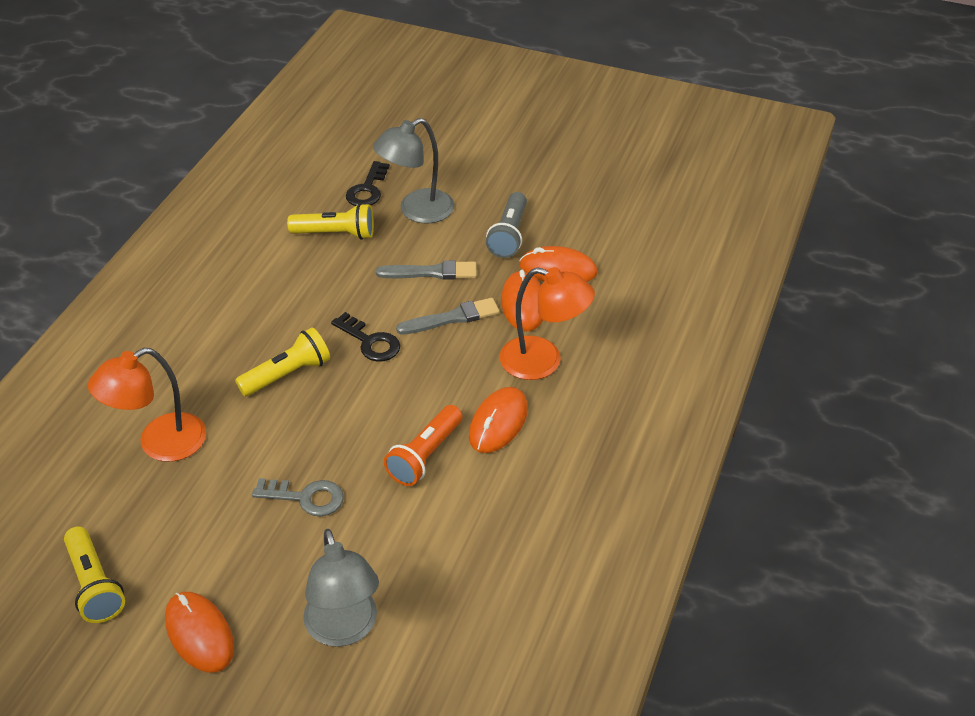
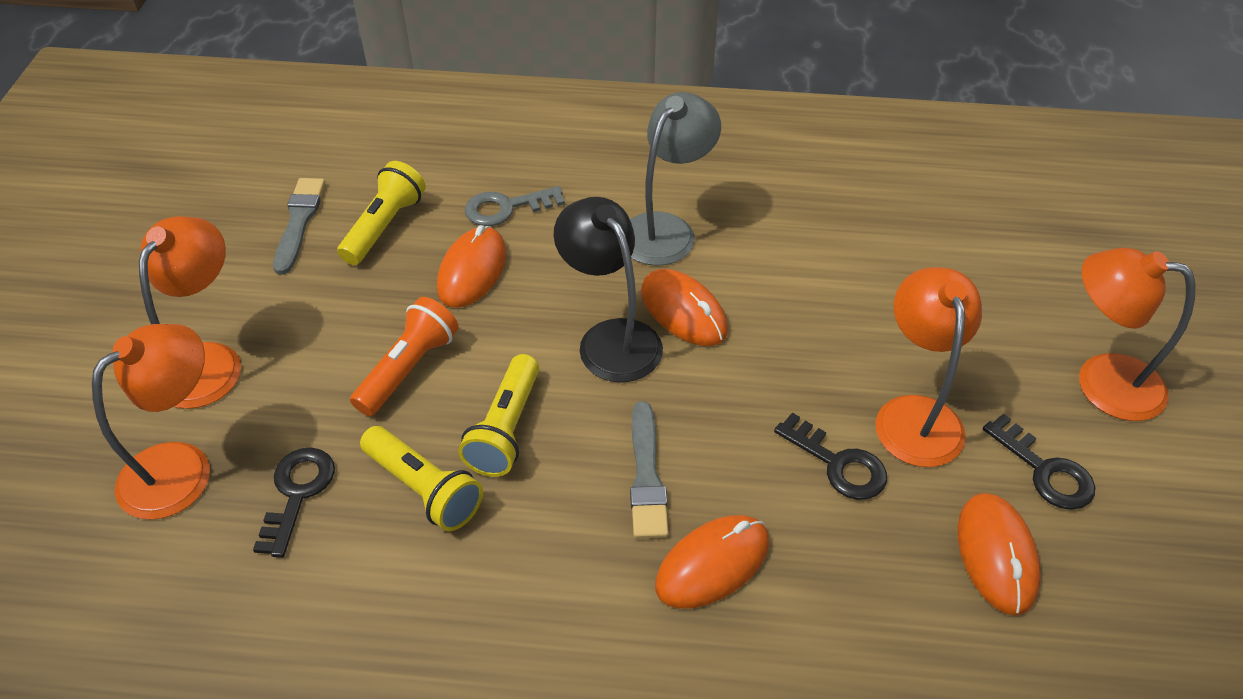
black key: [331,312,400,362] [346,161,390,206] = 2 -> [253,447,335,558] [774,413,887,500] [983,413,1095,510] = 3
black lamp: none = 0 -> [554,197,663,383] = 1
grey flashlight: [486,192,527,258] = 1 -> none = 0
grey lamp: [303,529,379,647] [373,118,454,223] = 2 -> [630,92,721,266] = 1
orange lamp: [88,348,206,462] [500,267,595,380] = 2 -> [92,324,210,520] [139,216,241,409] [876,267,982,467] [1079,248,1196,421] = 4

